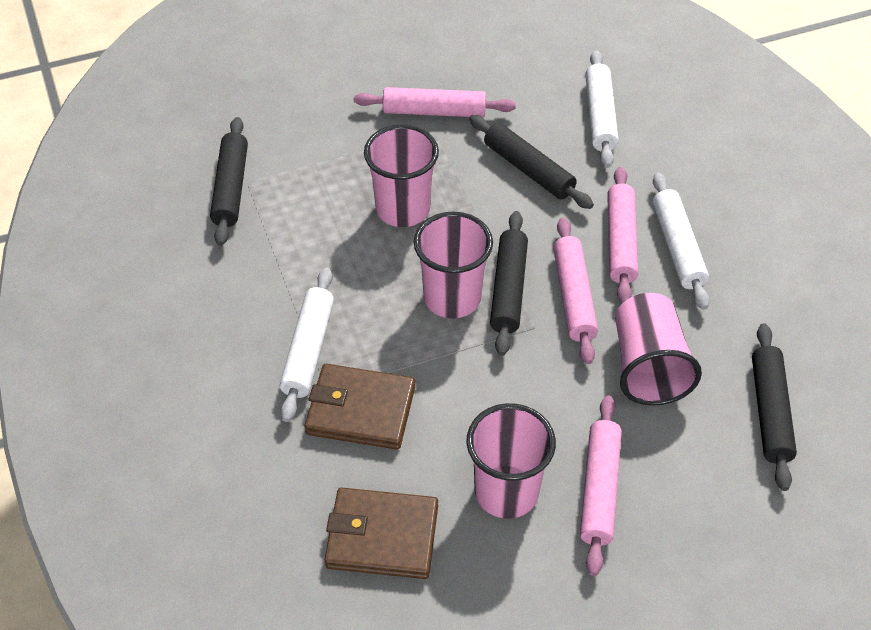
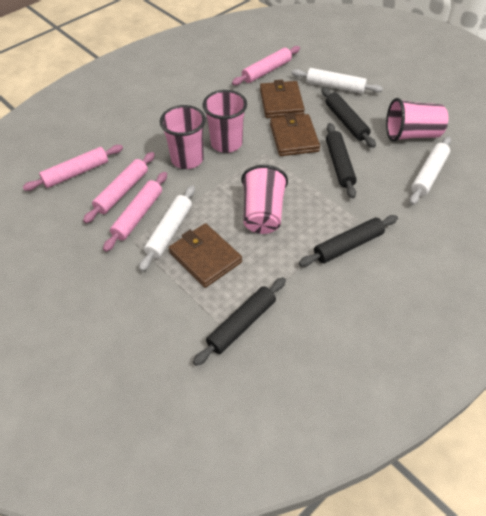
brown wallet: [305,364,415,450] [325,487,438,579] = 2 -> [169,223,242,288] [260,80,305,118] [270,113,320,156] = 3

